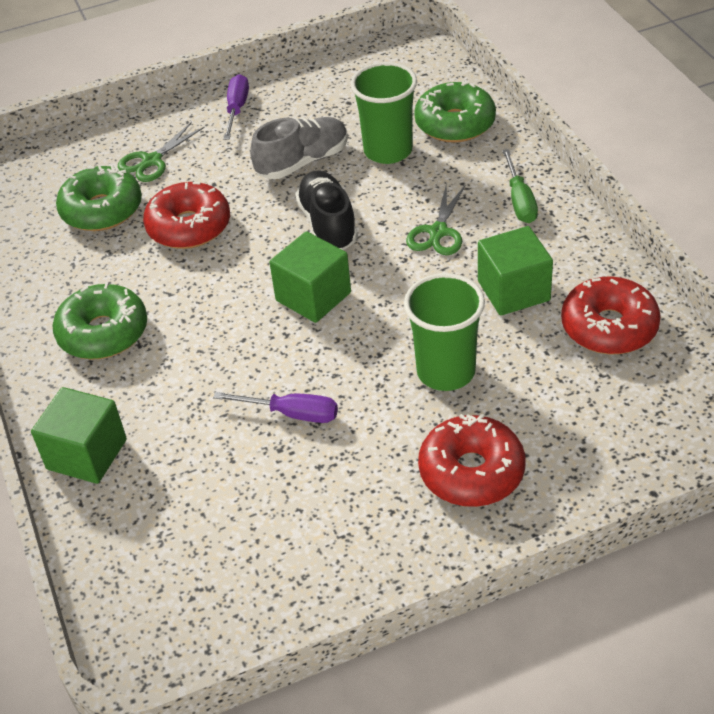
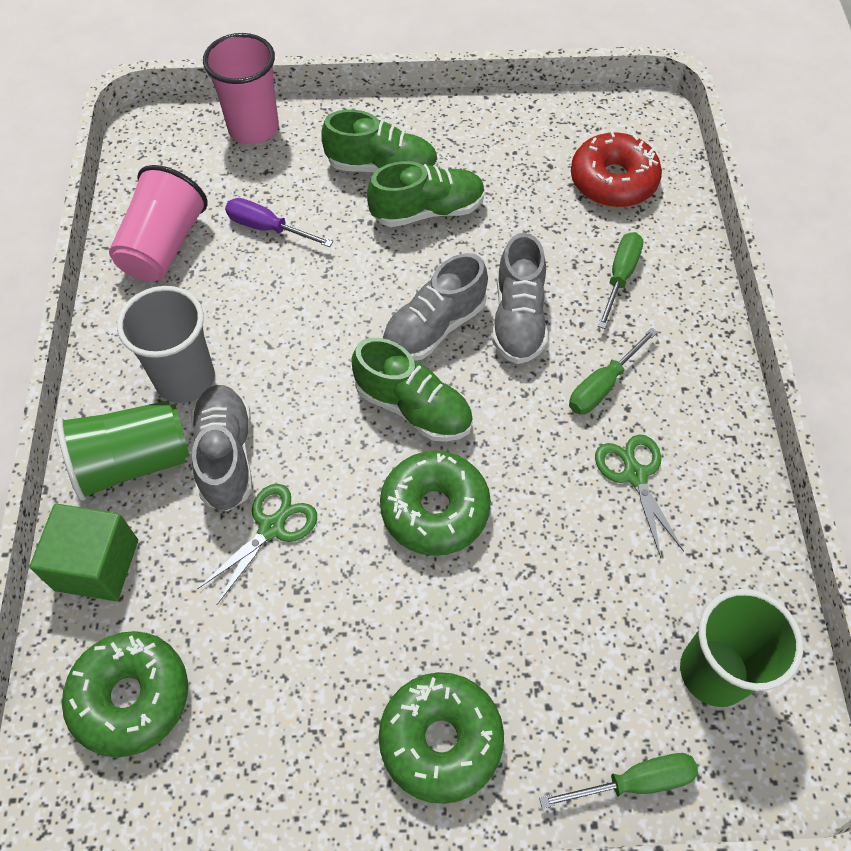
black shoe: [295,170,358,250] = 1 -> none = 0
green cube: [31,387,127,484] [269,231,351,323] [478,226,553,316] = 3 -> [30,504,138,601] = 1
green screwdriver: [502,149,538,223] = 1 -> [539,753,698,809] [569,328,658,414] [598,232,643,329] = 3
green shoe: none = 0 -> [321,109,438,172] [351,338,473,442] [367,161,485,227] = 3
grey cup: none = 0 -> [117,286,215,403] = 1
grey shoe: [250,117,348,179] = 1 -> [191,385,252,511] [382,253,488,360] [492,233,548,364] = 3
pink cup: none = 0 -> [109,165,208,282] [203,33,279,144] = 2
purple screwdriver: [213,392,338,423] [223,74,249,140] = 2 -> [225,198,333,247] = 1
red donut: [143,182,230,249] [418,414,525,507] [561,277,661,354] = 3 -> [571,131,662,208] = 1

